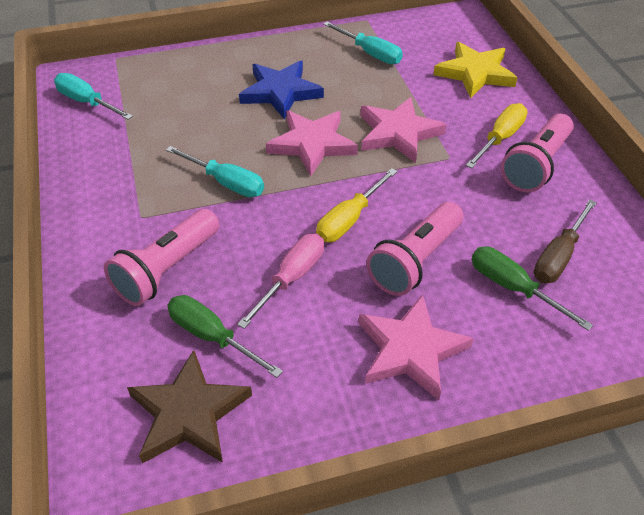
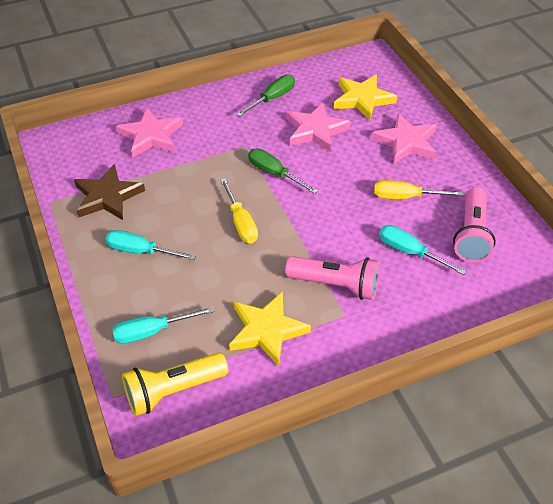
blue star: [239,61,324,120] = 1 -> none = 0
brown screwdriver: [534,199,597,283] = 1 -> none = 0
pink flashlight: [104,209,219,306] [366,202,463,296] [501,114,574,192] = 3 -> [285,256,380,300] [453,187,496,263] = 2
pink screwdriver: [237,234,324,329] = 1 -> none = 0
yellow flashlight: none = 0 -> [122,353,228,416] = 1
yellow star: [433,42,518,99] = 1 -> [229,291,311,367] [334,74,397,121] = 2

